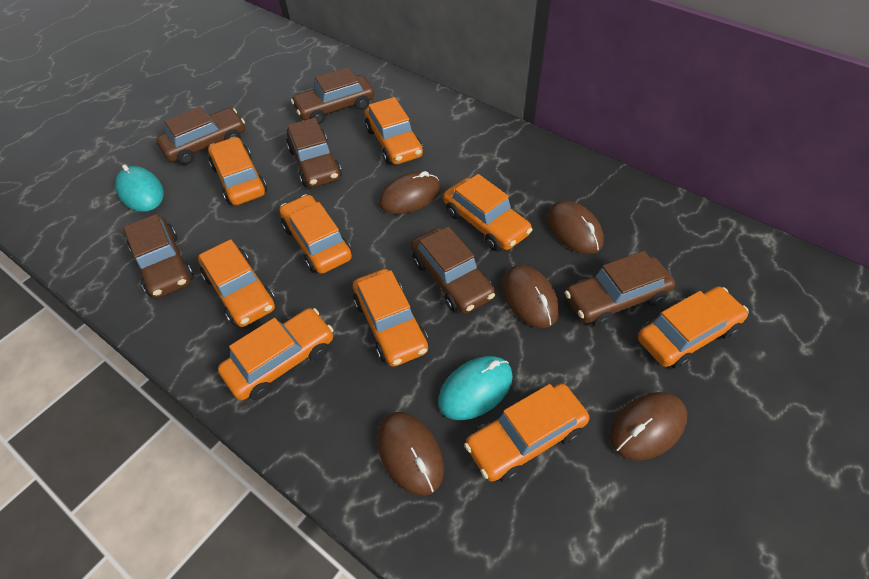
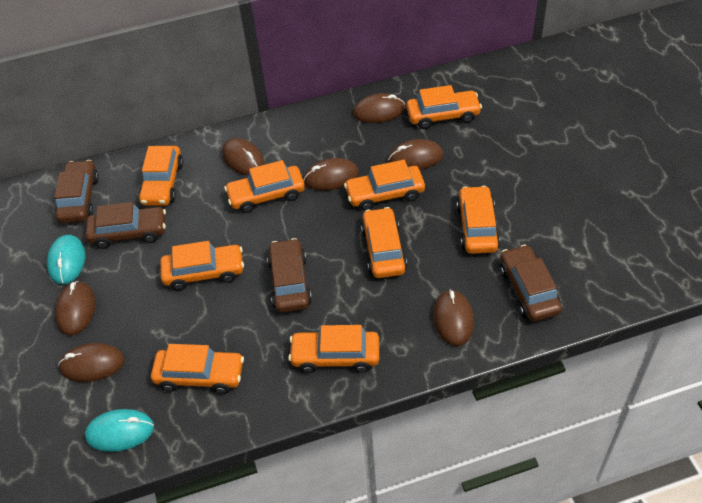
brown car: [124,214,194,298] [156,107,245,165] [286,118,342,188] [291,67,374,124] [411,226,495,314] [565,251,675,327] = 6 -> [54,160,99,223] [85,202,166,249] [267,238,312,313] [500,244,562,321] = 4
brown mouse: [377,412,444,496] [379,171,440,214] [502,265,559,328] [547,201,604,254] [610,392,687,461] = 5 -> [55,281,96,335] [58,343,125,382] [222,138,265,175] [303,158,359,191] [353,93,405,123] [388,139,443,170] [433,289,474,346] = 7

